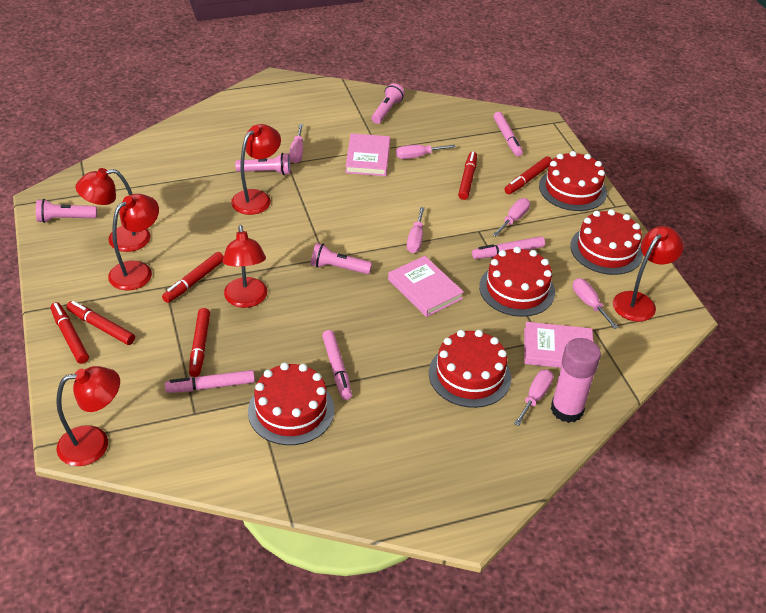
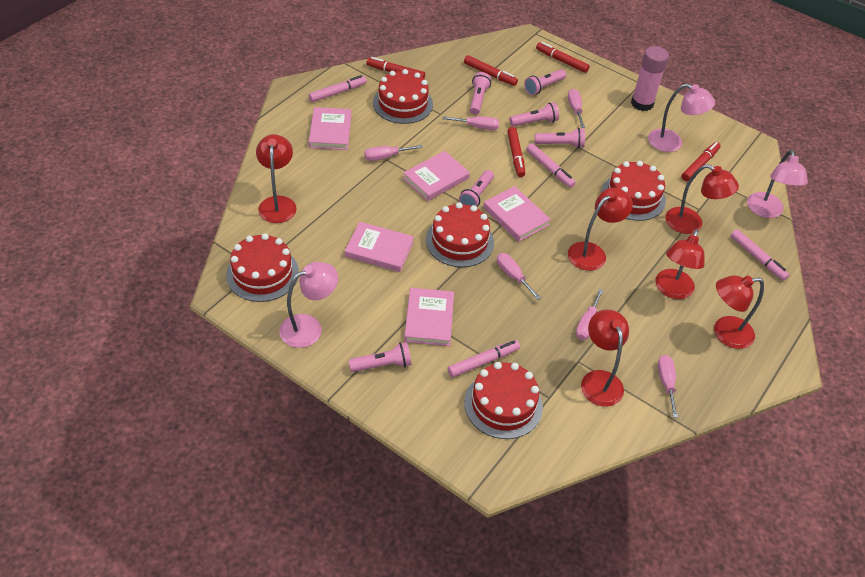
pink book: [345,133,390,176] [388,256,464,317] [524,322,593,368] = 3 -> [309,107,352,150] [345,222,414,272] [403,151,470,201] [404,288,454,346] [483,186,551,242] = 5
pink flashlight: [36,199,97,223] [235,153,291,175] [311,243,372,274] [372,83,405,124] = 4 -> [349,342,412,372] [459,170,494,207] [470,72,491,115] [509,102,559,127] [524,69,566,95] [535,128,585,148] = 6
pink lamp: none = 0 -> [279,262,338,348] [648,84,715,152] [747,150,808,218] = 3
red marker: [50,302,89,364] [66,301,135,345] [162,252,224,303] [189,308,210,377] [458,151,477,200] [504,156,552,194] = 6 -> [367,57,425,78] [464,55,518,86] [507,127,525,177] [536,42,590,73] [681,142,721,181] = 5

